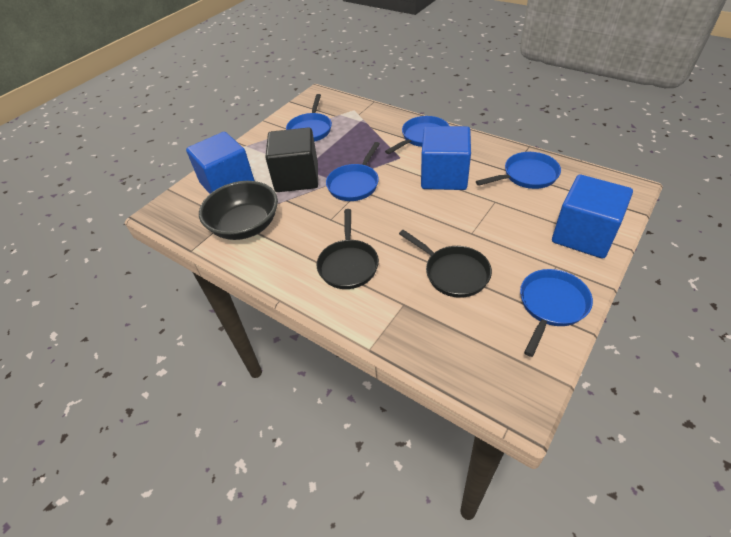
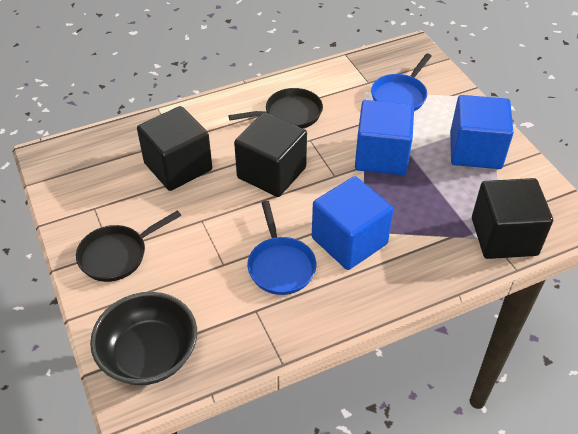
black cube: [265,127,318,192] = 1 -> [137,106,212,191] [234,112,307,197] [472,178,553,259] = 3
blue pan: [286,94,332,142] [326,142,380,201] [385,116,449,154] [476,152,561,189] [520,269,593,357] = 5 -> [247,201,316,295] [371,53,432,111] = 2

